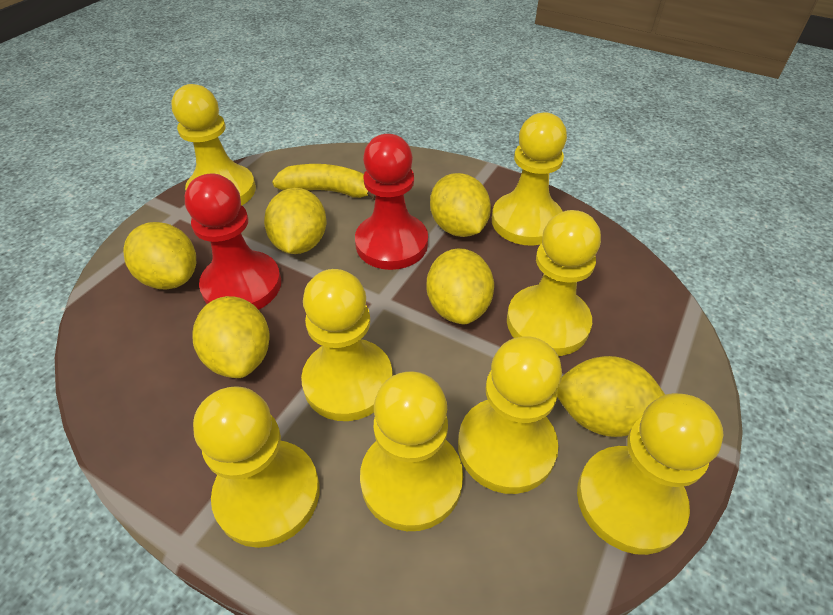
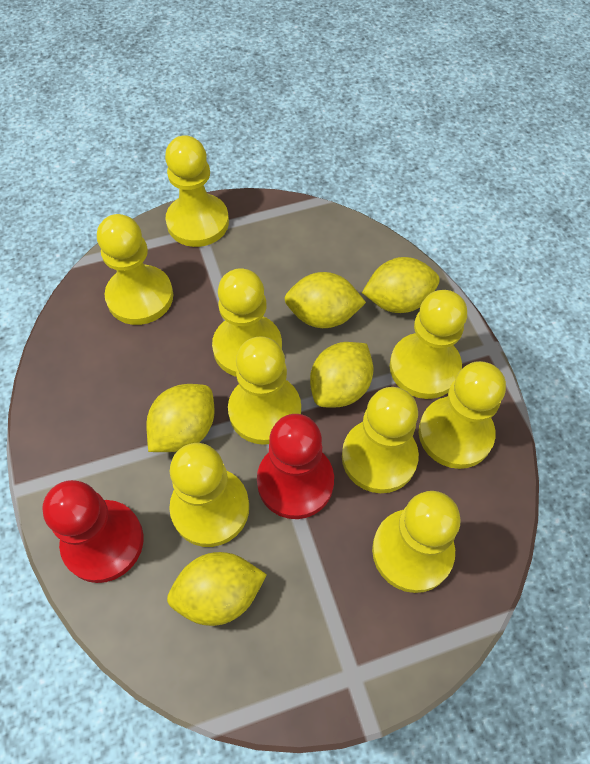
yellow banana: [272,164,376,200] = 1 -> none = 0
yellow lemon: [123,222,196,290] [193,296,270,378] [264,188,327,254] [427,248,494,324] [430,173,491,237] [557,356,665,437] = 6 -> [146,384,215,452] [167,552,267,626] [284,272,366,328] [310,342,374,408] [362,257,440,313] = 5
yellow pawn: [171,84,256,205] [193,386,320,548] [301,269,393,421] [360,371,463,531] [458,336,562,494] [492,112,567,246] [507,210,601,356] [577,393,723,555] = 8 -> [97,214,173,325] [165,135,229,247] [169,443,249,547] [212,268,282,377] [228,336,301,445] [342,387,419,493] [372,491,461,593] [390,290,467,399] [419,361,506,469] = 9

